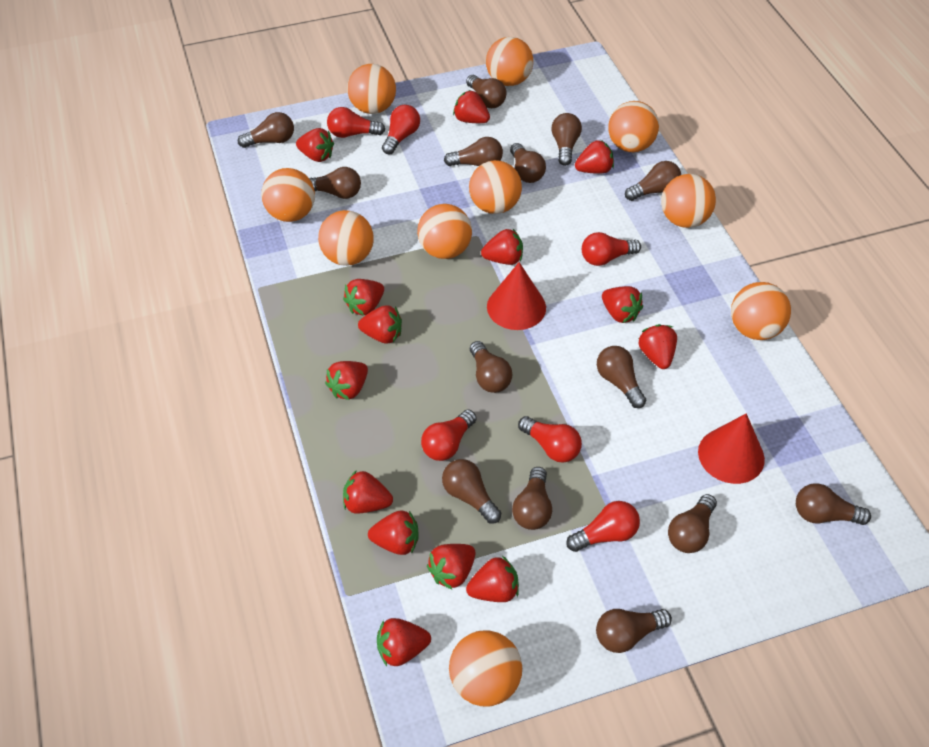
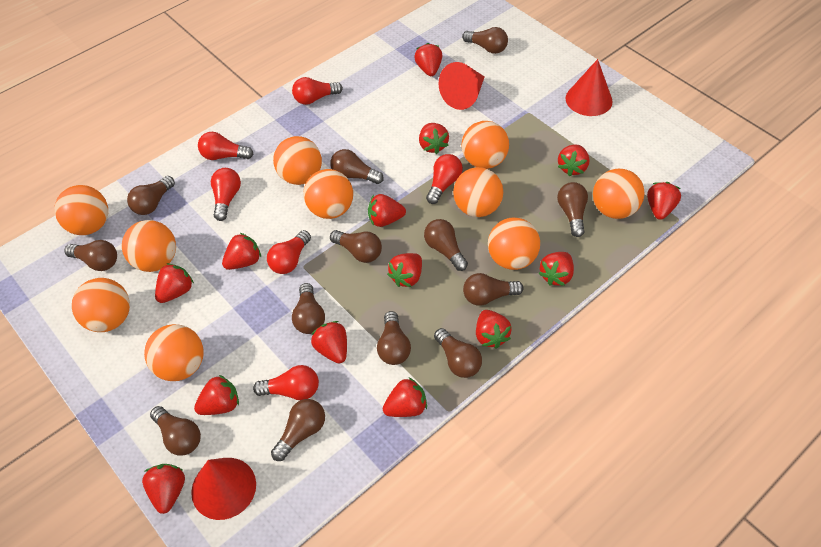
brown light bulb: [238,112,294,148] [309,167,361,199] [442,459,501,524] [444,137,503,166] [466,75,506,108] [470,341,512,393] [510,143,546,183] [512,467,552,530] [551,113,582,166] [596,609,672,653] [597,346,646,408] [625,161,681,201] [668,494,717,553] [796,483,871,525] = 14 -> [64,240,117,271] [127,176,175,215] [150,406,201,456] [271,399,325,461] [292,283,325,334] [330,149,384,184] [330,230,382,263] [377,311,411,365] [424,219,468,271] [434,328,482,378] [462,27,508,54] [463,273,523,306] [557,182,588,237] = 13
red cone: [487,262,546,330] [698,413,765,484] = 2 -> [191,458,256,520] [439,62,484,110] [565,59,613,116] = 3

